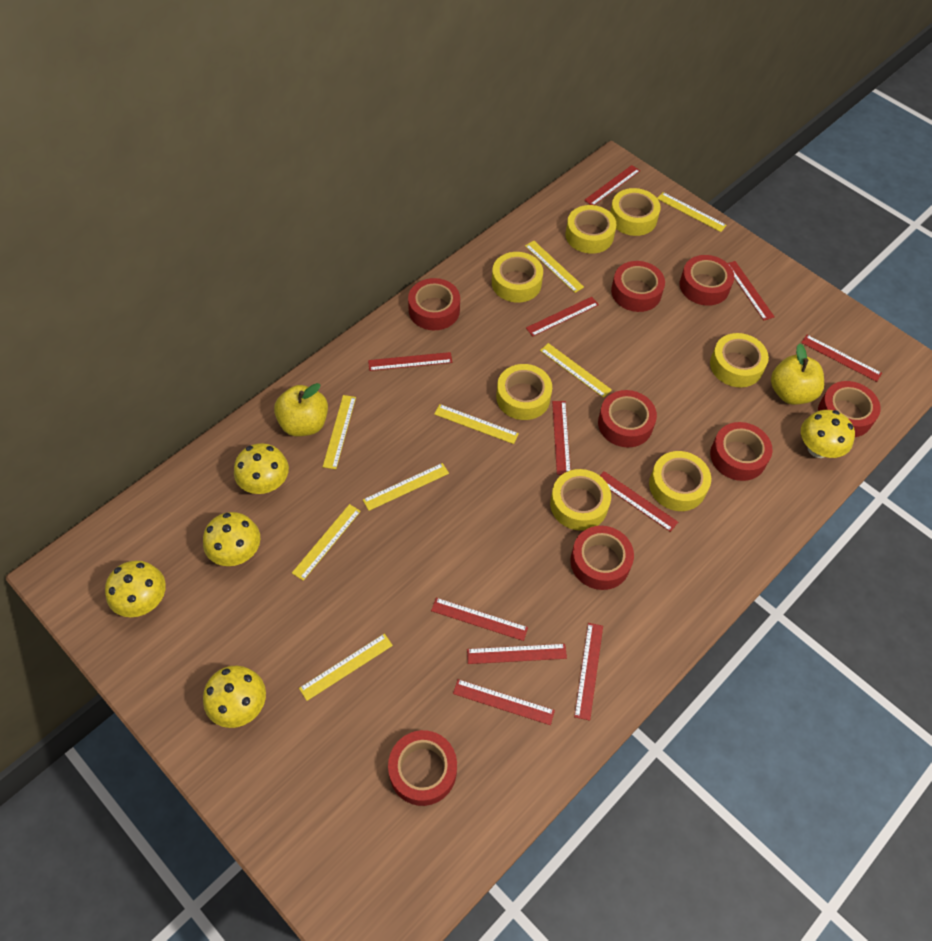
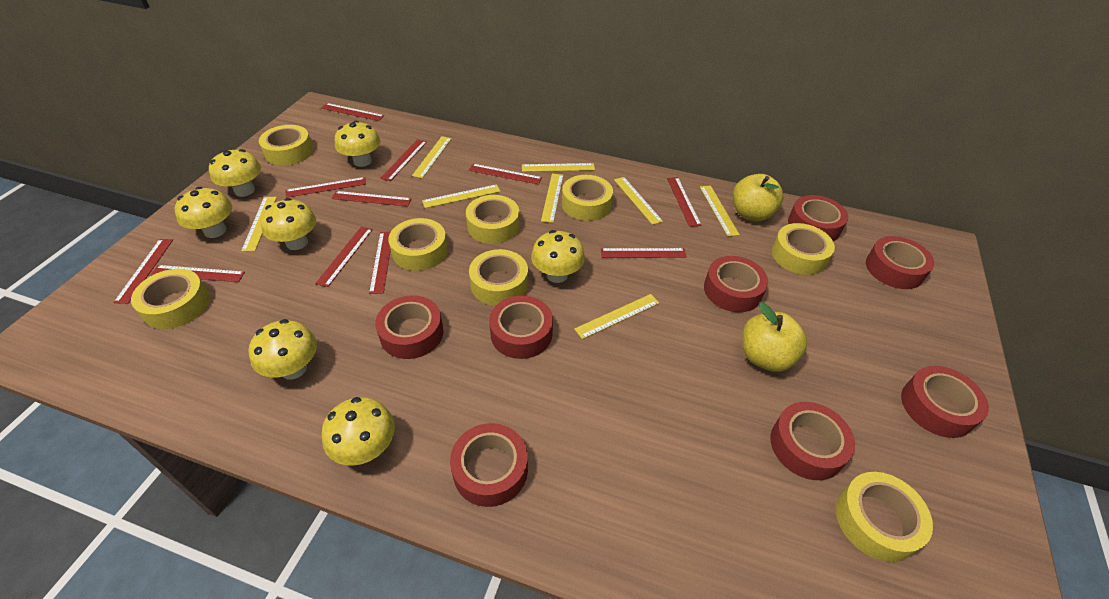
yellow mushroom: [105,560,166,617] [203,512,260,566] [203,666,266,728] [234,443,289,494] [801,410,855,458] = 5 -> [174,187,232,238] [209,149,261,197] [249,319,317,379] [261,198,316,250] [321,397,395,466] [335,121,380,167] [531,230,585,283] = 7
yellow tape: [492,252,543,302] [496,364,552,420] [550,469,611,531] [565,205,617,254] [610,188,661,236] [649,451,711,511] [710,333,769,387] = 7 -> [131,269,209,329] [259,125,313,166] [388,218,448,271] [466,195,520,244] [469,249,528,306] [562,175,613,221] [772,223,835,275] [836,472,933,562] = 8

